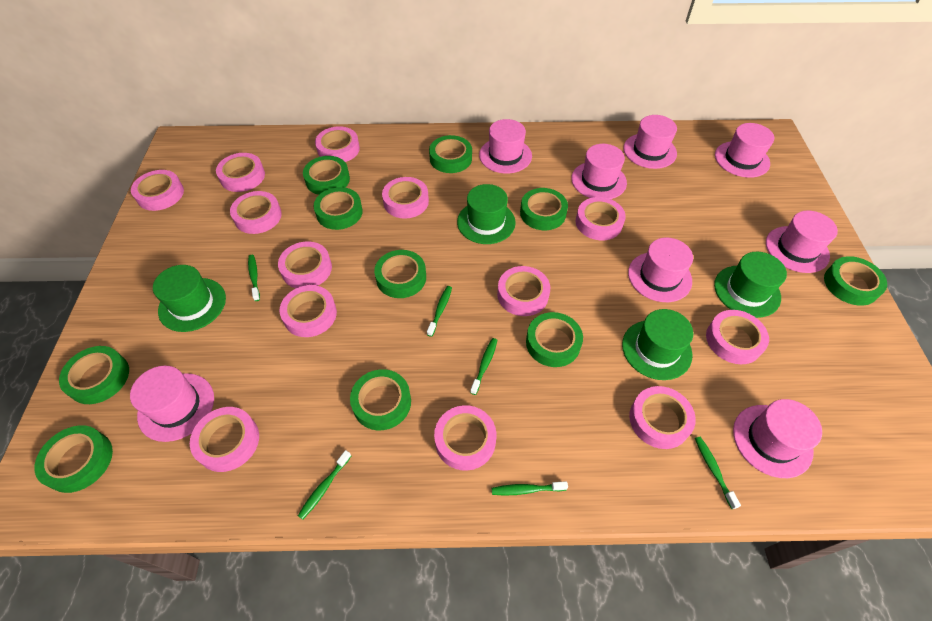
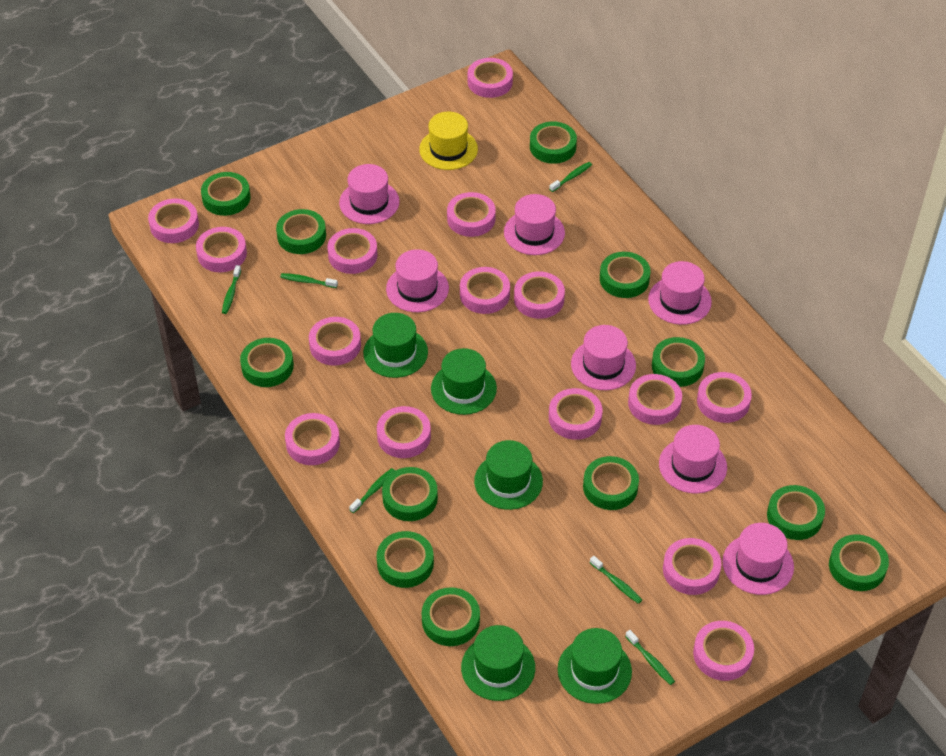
green hat: [153,265,226,332] [457,184,516,244] [622,309,693,380] [714,252,787,318] = 4 -> [363,313,428,378] [431,348,497,415] [461,625,535,701] [474,440,543,510] [558,628,632,704] = 5
green tape: [34,425,113,493] [59,346,129,404] [303,156,350,195] [314,187,363,230] [350,369,411,430] [374,250,426,298] [429,135,472,173] [520,188,568,230] [526,312,583,367] [824,256,887,306] = 10 -> [201,172,251,216] [240,338,294,387] [276,209,326,254] [377,531,434,588] [382,467,438,521] [422,587,480,646] [530,121,577,164] [583,456,639,510] [600,252,650,298] [652,337,705,387] [767,485,825,540] [829,534,889,591] = 12
pink hat: [130,366,214,442] [479,119,532,174] [571,144,627,199] [623,115,677,169] [628,238,693,302] [715,123,774,178] [733,399,822,478] [766,210,838,273] = 8 -> [339,164,399,224] [386,249,449,312] [504,194,565,255] [571,325,636,390] [648,261,712,325] [659,425,727,494] [723,523,794,595] = 7
pink tape: [131,170,184,211] [190,407,259,472] [216,153,265,192] [230,191,282,234] [278,241,332,288] [279,285,337,337] [315,126,360,162] [382,177,429,218] [434,405,496,471] [497,266,550,316] [576,197,626,240] [629,386,696,449] [706,310,769,364] = 13 -> [148,199,199,243] [196,227,247,272] [285,413,340,465] [309,317,361,366] [327,228,378,274] [377,406,431,458] [447,192,496,237] [460,267,510,314] [468,58,513,98] [514,271,565,319] [549,388,603,440] [628,374,682,425] [663,538,721,595] [693,621,754,681] [697,372,752,423] = 15
yellow hat: none = 0 -> [419,112,478,170] = 1

